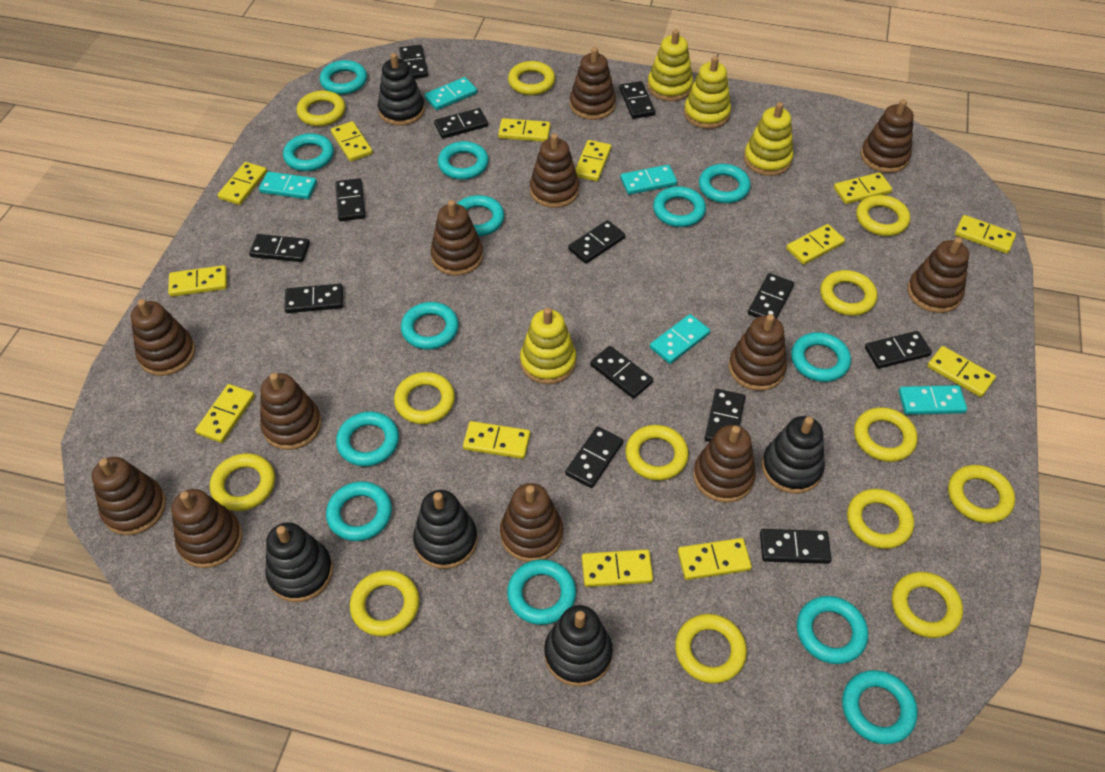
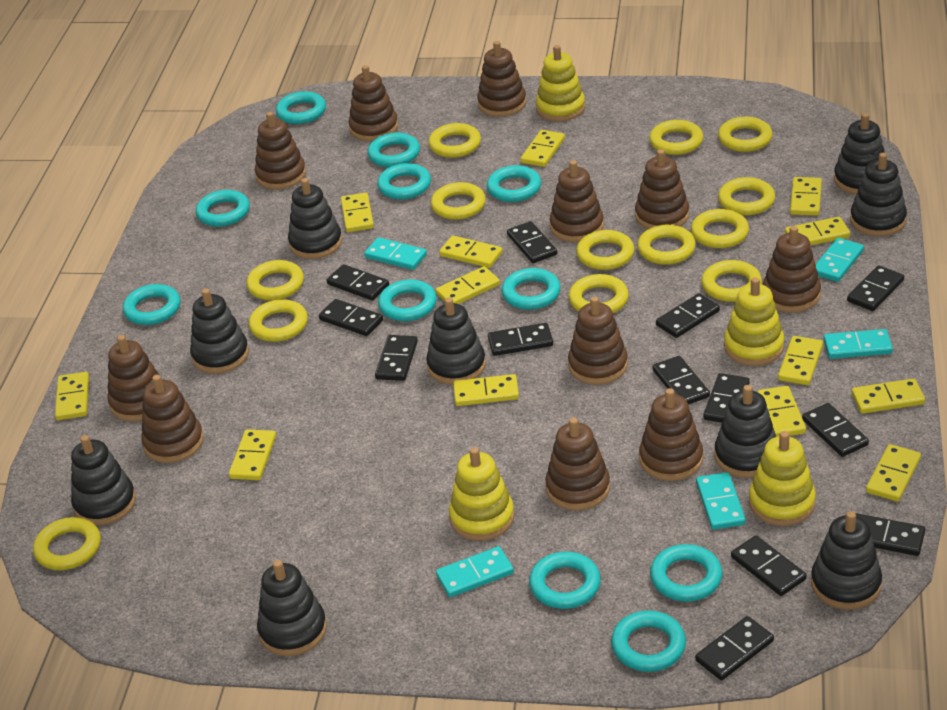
black stacking toy: [265,522,333,602] [378,53,425,126] [413,490,478,569] [544,605,613,687] [762,416,825,494] = 5 -> [71,435,136,525] [190,288,249,373] [257,560,327,656] [288,178,342,259] [426,297,486,385] [714,385,776,478] [811,511,882,610] [834,113,885,194] [850,153,907,236] = 9
brown stacking toy: [92,457,166,535] [131,299,195,376] [171,489,242,568] [260,373,322,450] [431,200,483,275] [500,483,563,562] [530,133,579,208] [570,47,616,120] [693,425,756,503] [729,314,787,391] [861,99,914,173] [908,237,969,313] = 12 -> [107,335,162,421] [141,375,204,463] [255,112,306,189] [349,65,398,141] [477,41,526,117] [545,417,610,510] [550,160,604,242] [568,296,628,385] [635,149,689,229] [639,388,703,481] [763,226,821,313] = 11
turquoise ring: [283,133,334,171] [320,60,367,95] [326,481,392,541] [336,412,399,466] [401,302,459,350] [438,141,489,180] [457,195,504,236] [507,559,576,625] [653,186,706,227] [699,164,751,203] [791,332,851,382] [797,596,868,664] [842,670,917,744] = 13 -> [123,284,180,325] [196,190,250,227] [276,91,326,124] [368,132,420,167] [377,163,431,199] [378,280,437,321] [487,165,541,202] [501,268,561,310] [529,552,601,609] [611,611,686,672] [650,544,722,602] = 11

